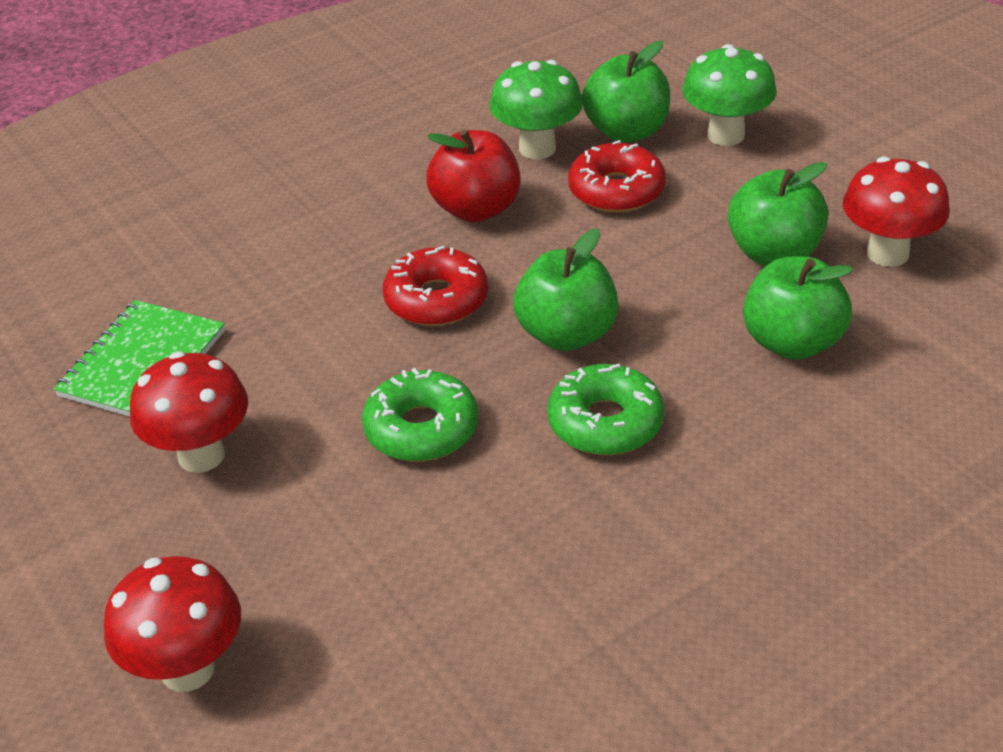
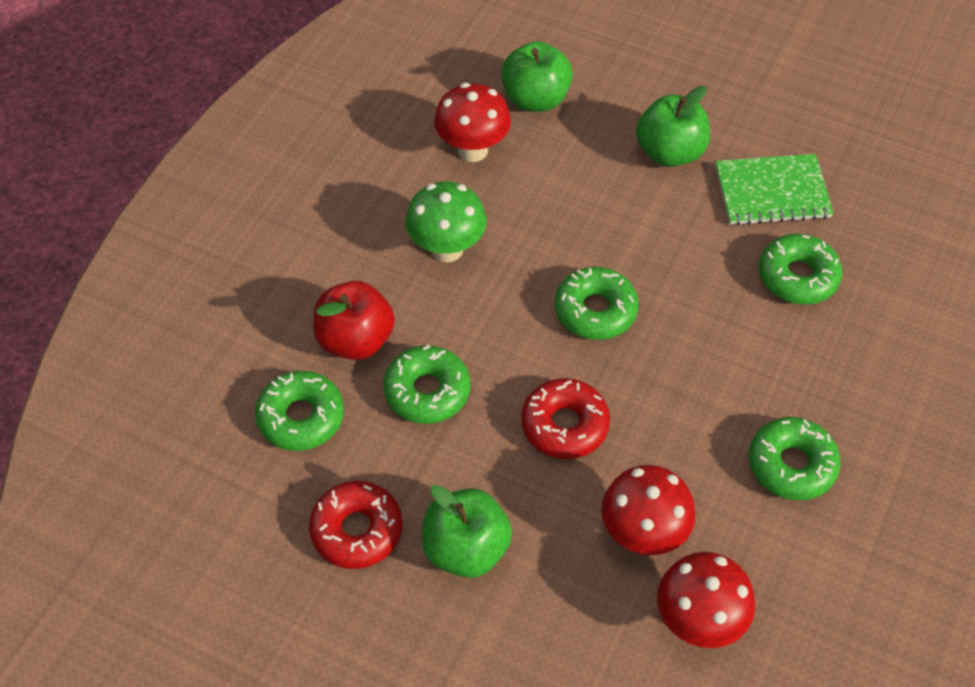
green apple: [513,229,619,351] [582,41,670,142] [728,162,828,266] [743,256,853,360] = 4 -> [422,485,512,578] [501,41,573,112] [636,86,710,167] = 3
green donut: [362,368,478,462] [547,364,664,455] = 2 -> [255,371,344,451] [383,345,470,424] [555,267,638,340] [749,417,841,501] [759,234,842,305] = 5
green mushroom: [490,60,583,159] [682,44,776,146] = 2 -> [405,182,487,262] = 1

